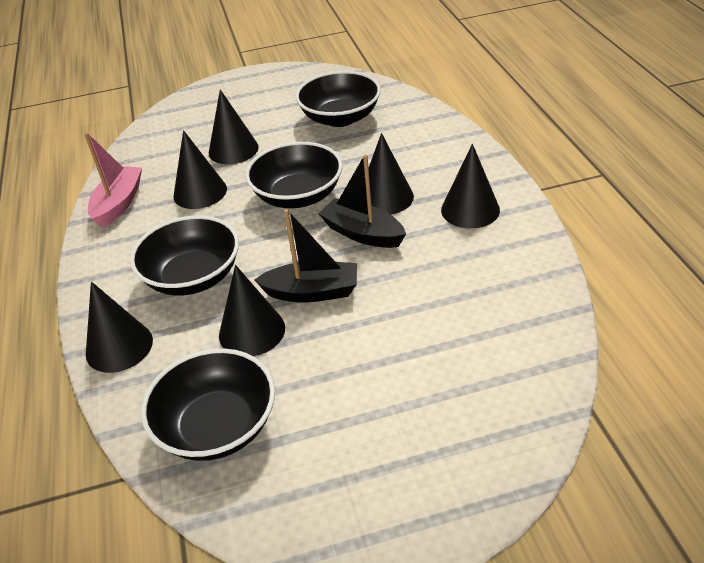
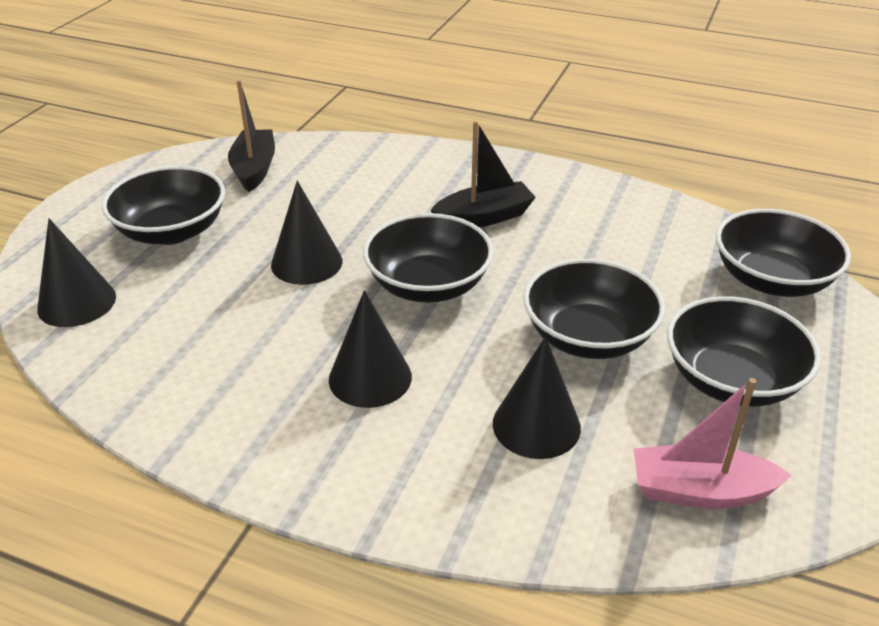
black bowl: [130,215,239,296] [141,348,275,461] [245,142,343,208] [296,71,381,127] = 4 -> [102,166,225,245] [363,213,494,302] [523,259,665,359] [667,296,821,407] [716,209,851,297] = 5
black cone: [86,282,153,373] [173,130,227,209] [209,89,259,164] [219,265,285,356] [365,133,414,215] [441,144,500,228] = 6 -> [37,218,116,327] [271,181,342,285] [329,290,412,408] [493,336,581,459] = 4

